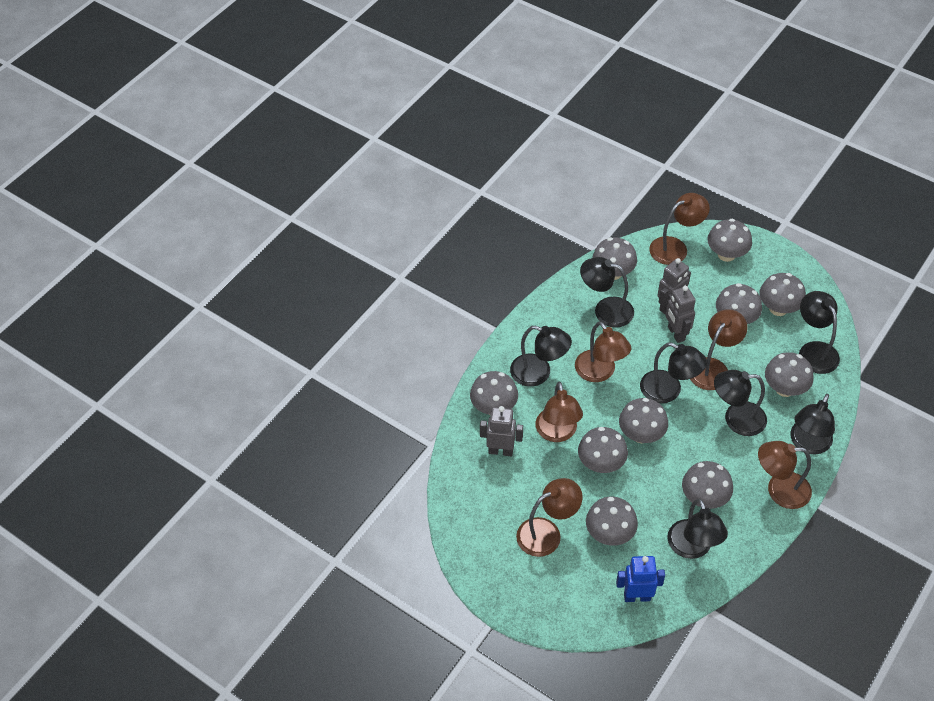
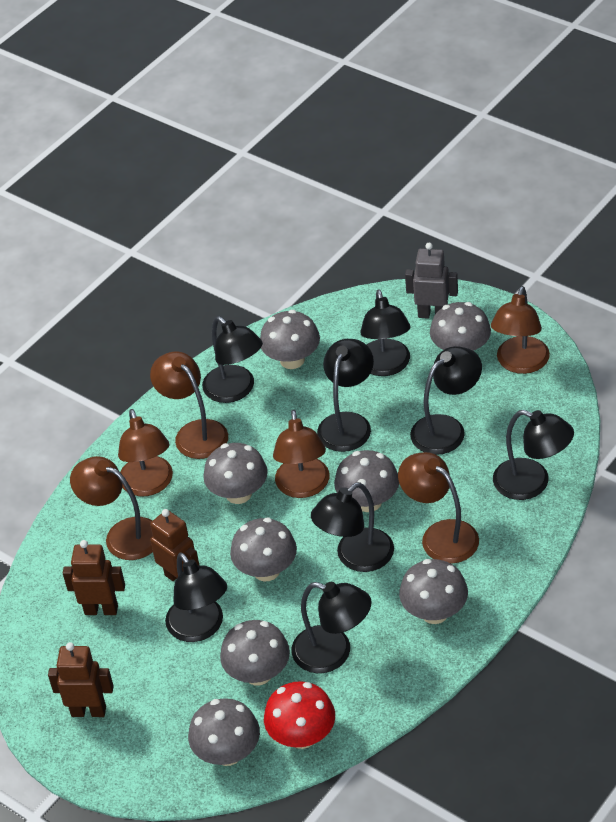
black lamp: [510,326,572,387] [580,257,634,328] [640,343,707,403] [667,499,728,559] [714,370,767,436] [790,394,835,454] [799,291,840,374] = 7 -> [165,553,227,642] [202,316,263,403] [292,582,372,673] [311,482,394,572] [317,339,374,452] [361,289,411,376] [410,346,482,455] [493,410,574,500] = 8
blue robot: [616,556,665,602] = 1 -> none = 0
brown robot: none = 0 -> [48,642,114,717] [63,540,125,615] [150,509,200,581] = 3
grey mushroom: [470,371,518,415] [578,427,628,473] [586,497,638,546] [592,237,637,280] [619,398,668,443] [682,461,733,509] [707,219,752,262] [716,283,762,324] [759,273,806,316] [765,352,814,397] = 10 -> [188,698,260,766] [203,443,268,504] [220,620,290,685] [230,517,297,581] [260,310,320,369] [334,450,399,512] [399,559,468,624] [430,302,491,351] = 8
grey robot: [480,406,523,456] [657,258,691,315] [665,286,696,343] = 3 -> [405,243,458,319] = 1
red mushroom: none = 0 -> [264,681,335,749] = 1

